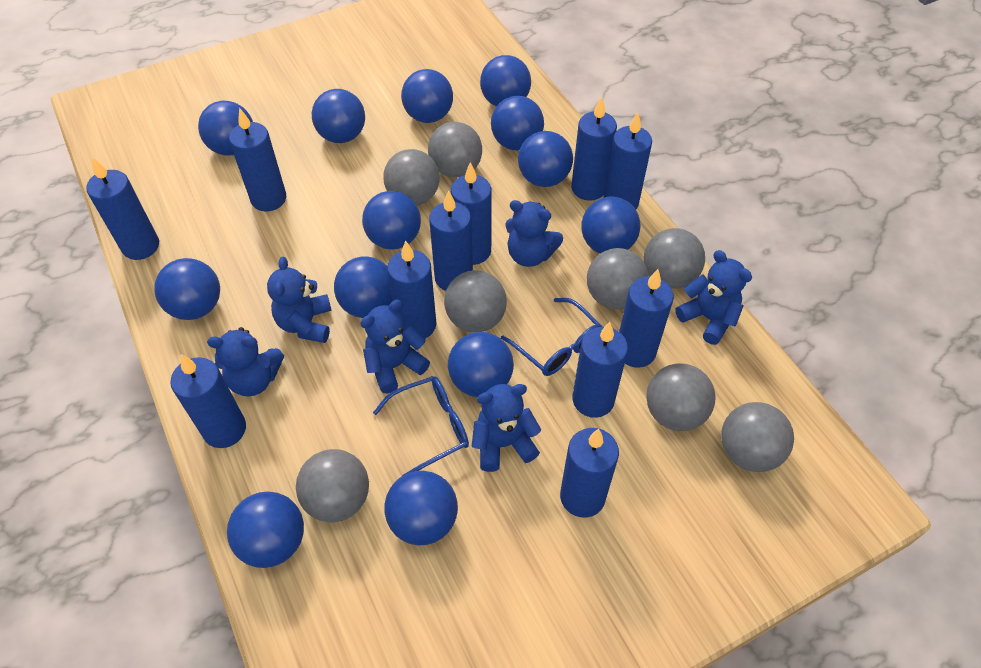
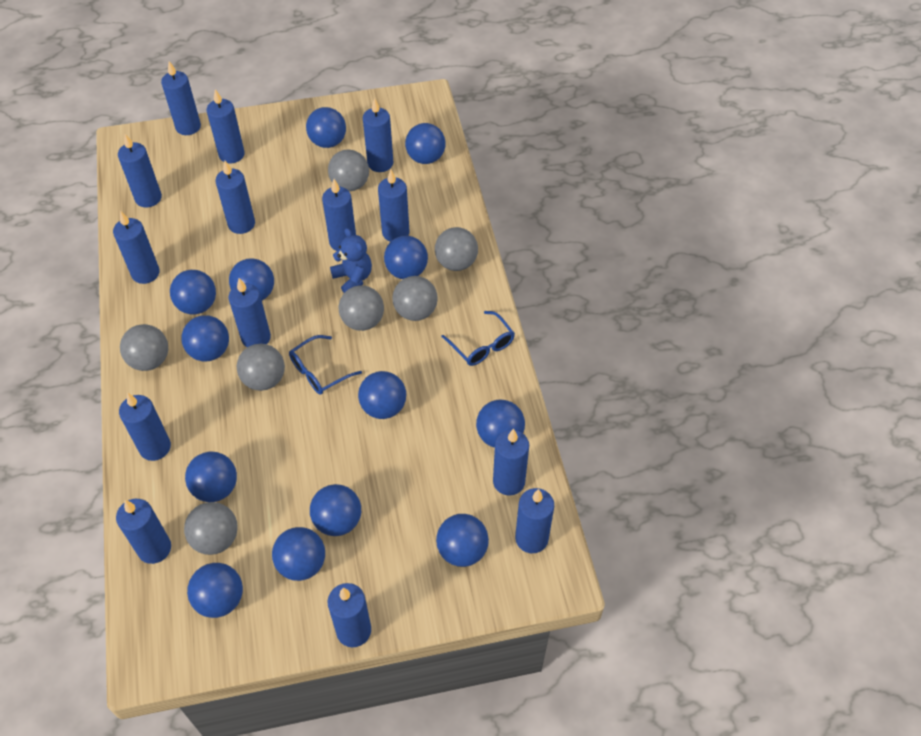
blue candle: [87,157,159,260] [170,354,246,448] [229,108,286,211] [387,241,437,339] [429,190,473,291] [451,162,491,265] [560,428,619,518] [571,97,617,201] [573,322,628,418] [603,112,652,209] [619,269,674,368] = 11 -> [113,211,160,284] [116,499,171,564] [118,134,162,208] [119,393,171,461] [161,61,201,135] [206,89,245,163] [215,161,255,234] [229,278,271,347] [322,179,356,251] [328,583,371,647] [363,98,393,172] [378,170,409,242] [493,429,529,496] [515,488,554,553] = 14
blue teddy bear: [207,327,284,396] [267,257,332,343] [360,300,430,393] [472,384,541,472] [505,200,563,267] [675,250,752,345] = 6 -> [330,228,372,293] = 1
grey ball: [296,449,369,522] [383,149,440,206] [428,122,482,178] [444,270,507,333] [587,248,649,309] [644,228,705,289] [646,363,716,431] [721,402,794,472] = 8 -> [120,324,168,371] [184,502,238,555] [237,344,285,391] [328,149,369,191] [339,285,384,331] [393,276,438,321] [435,227,478,271] = 7

